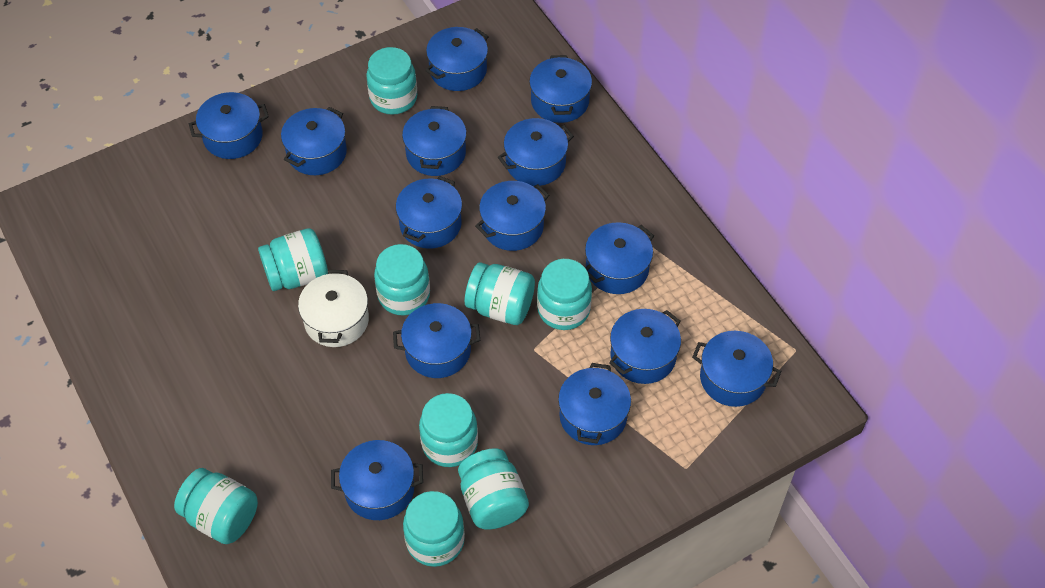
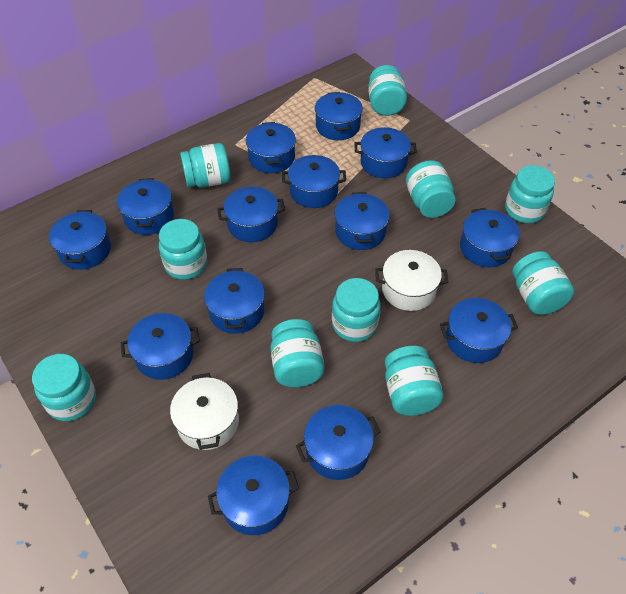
turquoise jar: [174,468,258,544] [258,228,328,291] [366,47,417,115] [374,244,430,315] [403,491,465,567] [419,393,478,467] [458,448,529,530] [464,262,535,325] [537,259,592,330] = 9 -> [32,354,96,421] [159,219,207,280] [180,143,231,188] [270,319,324,387] [332,278,381,342] [368,65,407,116] [385,346,443,416] [406,160,456,218] [505,165,555,223] [512,251,574,315] = 10
white pot: [298,270,369,347] = 1 -> [170,373,239,450] [375,250,448,311] = 2

